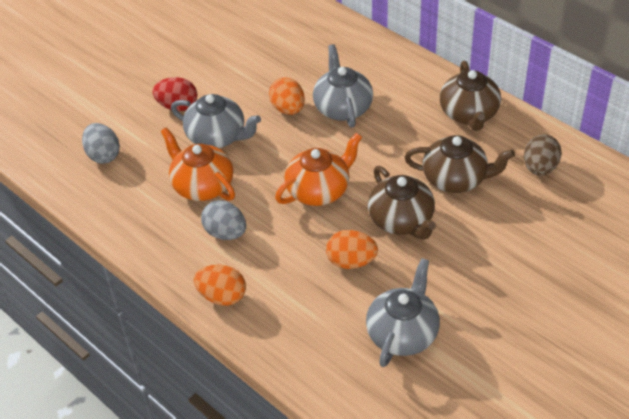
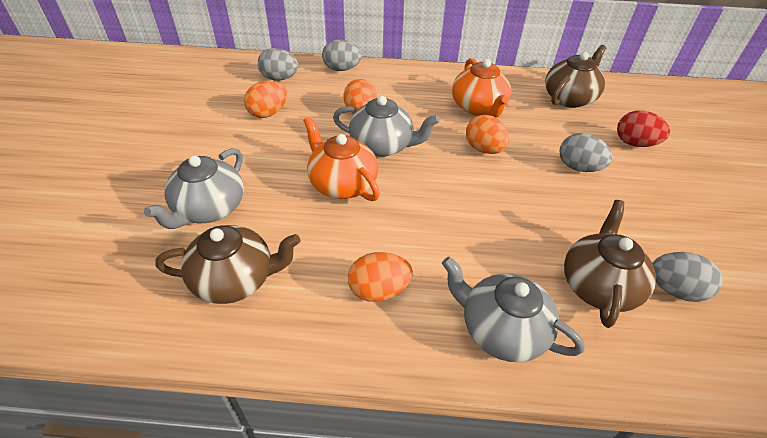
brown egg: [524,134,562,176] = 1 -> none = 0
grey egg: [82,123,120,164] [201,200,246,240] = 2 -> [258,48,299,81] [322,40,362,71] [559,133,613,172] [652,252,723,302] = 4
orange egg: [194,264,246,306] [269,77,305,115] [326,230,378,269] = 3 -> [244,81,287,118] [343,79,377,114] [348,252,413,302] [466,115,510,154] = 4

